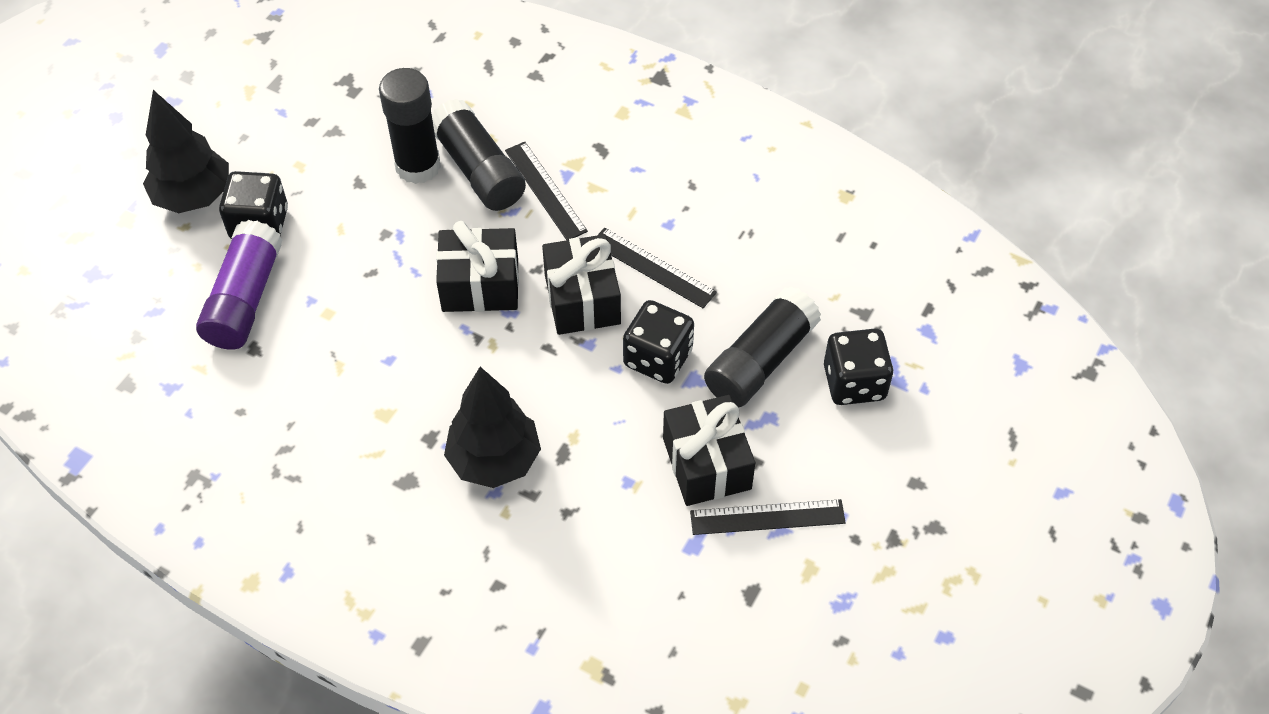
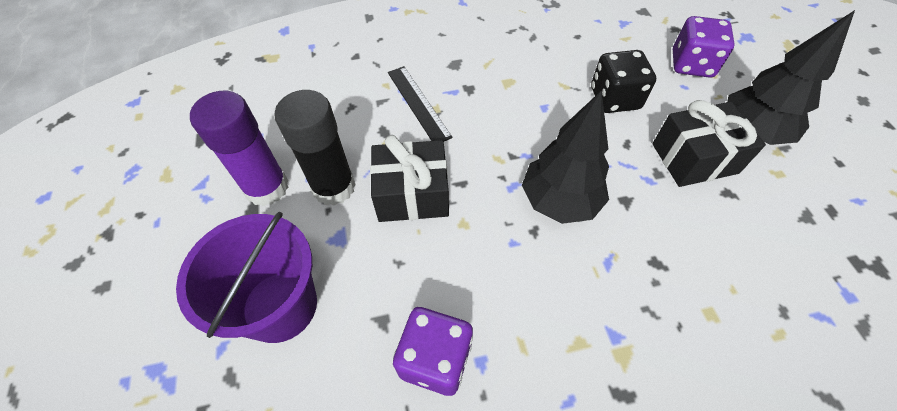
black dice: [219,171,288,239] [623,300,694,384] [824,329,893,405] = 3 -> [591,50,656,113] = 1
black gift: [436,221,519,312] [542,234,621,335] [663,395,755,506] = 3 -> [370,135,449,222] [652,100,766,187] = 2
black glue stick: [379,68,441,184] [432,98,526,211] [704,287,821,408] = 3 -> [274,90,356,206] = 1
black ruler: [505,142,588,240] [598,228,717,308] [690,499,846,535] = 3 -> [388,66,453,141] = 1
purple bucket: none = 0 -> [176,212,317,343] = 1
purple dice: none = 0 -> [393,307,473,396] [673,16,735,78] = 2

